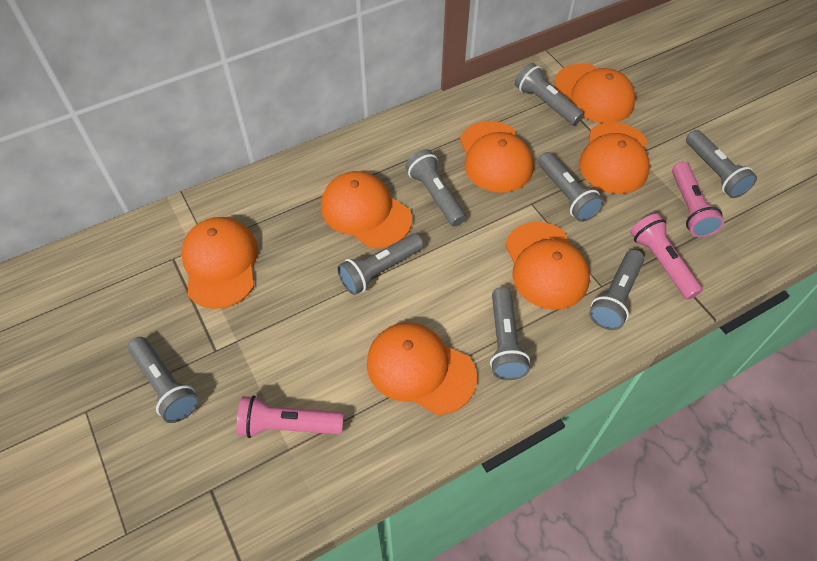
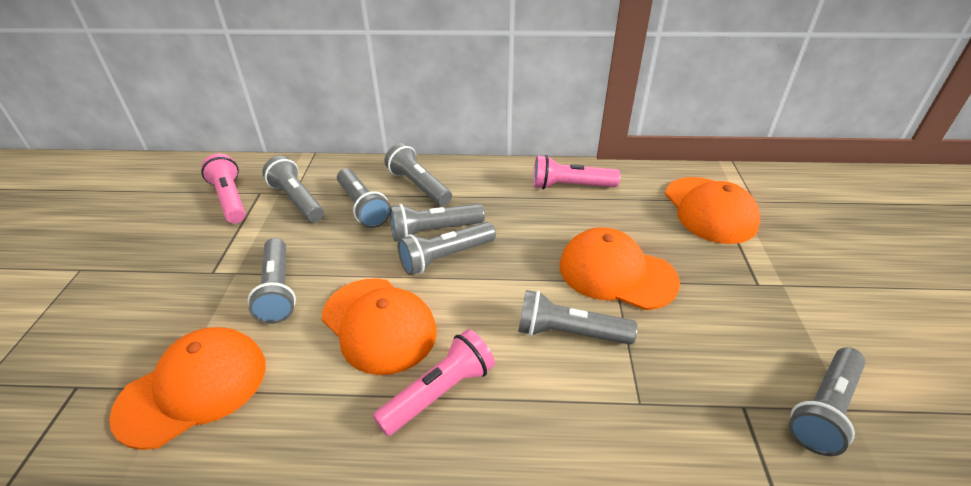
orange cap: [181,217,258,309] [321,171,412,249] [367,322,477,415] [460,121,533,193] [505,222,590,310] [554,64,636,123] [579,122,650,194] = 7 -> [109,327,266,450] [321,278,437,375] [560,227,680,310] [665,177,760,244] = 4

